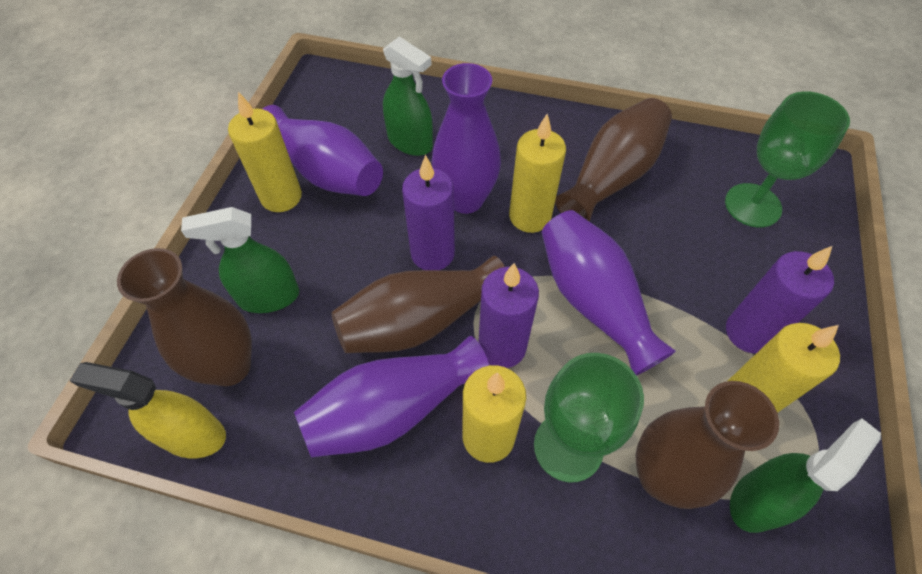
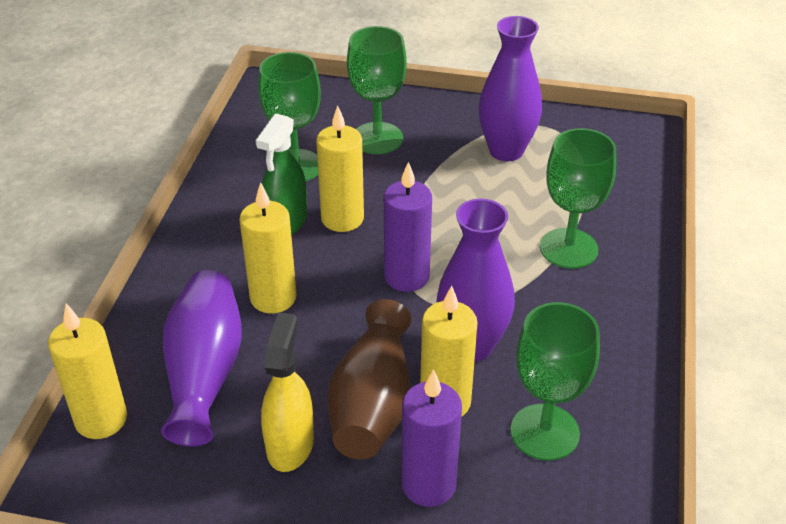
brown vase: [117,248,252,386] [331,256,505,353] [555,98,672,222] [635,381,779,509] = 4 -> [327,299,411,459] = 1
green goblet: [534,353,644,483] [725,91,850,228] = 2 -> [258,52,321,182] [347,26,407,154] [510,302,600,461] [540,128,616,269] = 4
green spray bottle: [181,207,299,313] [383,36,433,156] [730,418,881,533] = 3 -> [256,113,307,235] = 1
purple candle: [402,155,455,270] [478,263,539,368] [726,246,834,353] = 3 -> [384,162,432,292] [401,369,462,507] = 2
purple vase: [263,105,383,196] [294,336,489,457] [432,63,501,214] [542,210,676,376] = 4 -> [161,270,242,446] [436,198,515,362] [479,16,542,161] = 3

